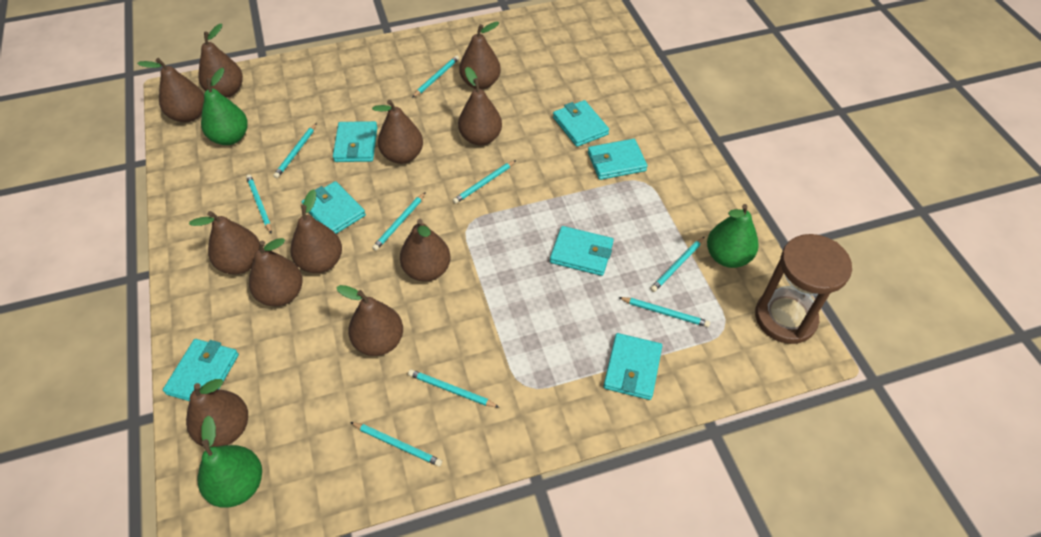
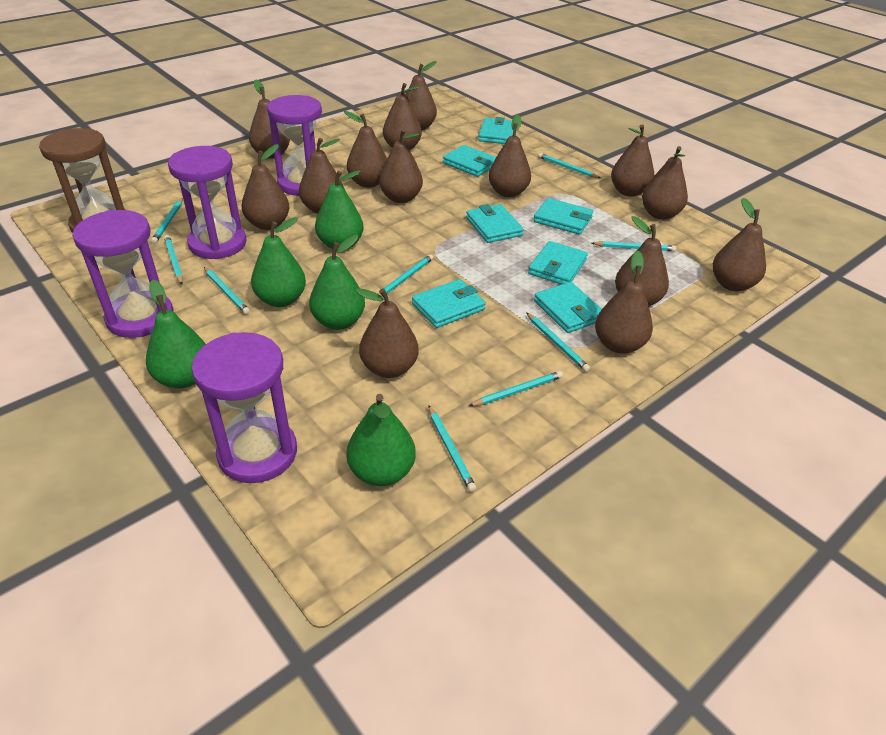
brown pear: [137,58,204,122] [186,379,248,447] [189,211,260,274] [198,24,243,98] [249,238,303,306] [290,189,342,273] [336,285,403,356] [372,100,423,164] [400,219,451,282] [458,67,502,145] [459,22,501,89] = 11 -> [242,144,289,230] [249,80,290,159] [299,138,343,214] [344,111,387,188] [355,288,419,378] [379,129,423,203] [383,83,422,150] [406,61,437,130] [488,115,531,197] [595,251,653,354] [611,125,654,197] [615,216,669,306] [642,146,688,220] [713,198,766,291] = 14
green pear: [197,415,262,508] [201,68,248,145] [707,204,759,268] = 3 -> [146,280,206,389] [251,217,306,307] [309,235,365,330] [315,170,364,249] [346,394,416,486] = 5
purple hourglass: none = 0 -> [73,210,174,338] [168,146,247,259] [191,332,297,483] [267,95,322,196] = 4

